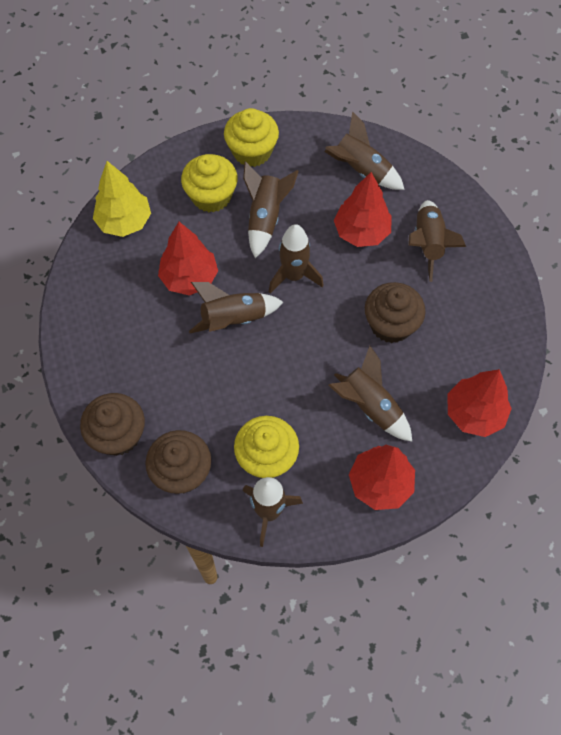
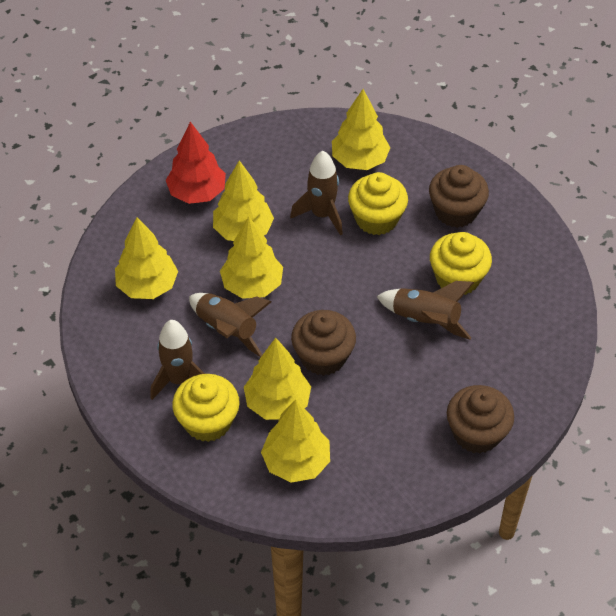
brown rocket: [189,282,283,333] [243,161,299,258] [243,477,303,547] [269,224,324,294] [324,111,405,190] [328,346,412,442] [408,200,466,282] = 7 -> [150,320,205,400] [189,293,272,357] [290,151,343,236] [377,281,474,340] = 4
red tree: [158,222,218,295] [334,172,392,247] [349,445,415,510] [448,369,512,437] = 4 -> [166,122,226,204] = 1
yellow tree: [93,161,151,237] = 1 -> [115,217,178,299] [213,160,274,241] [220,216,283,299] [244,338,311,420] [261,399,330,483] [332,89,390,170] = 6

